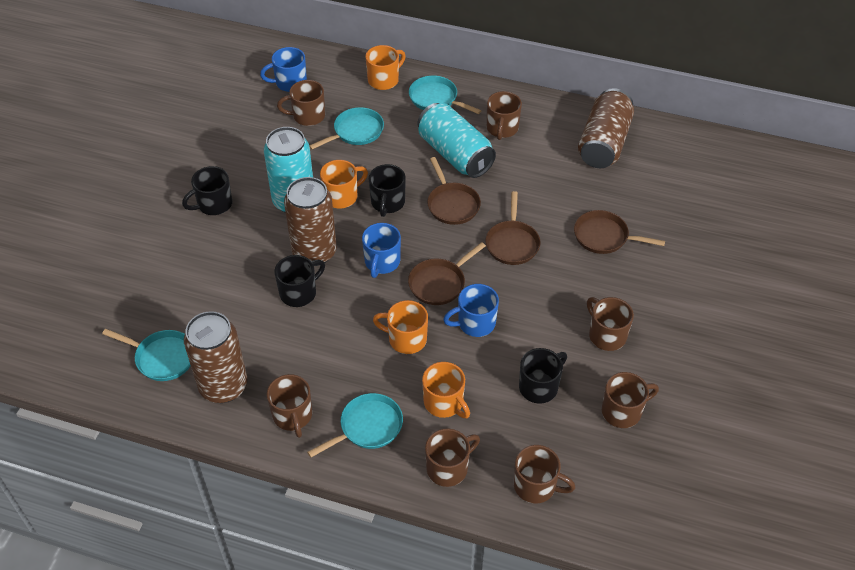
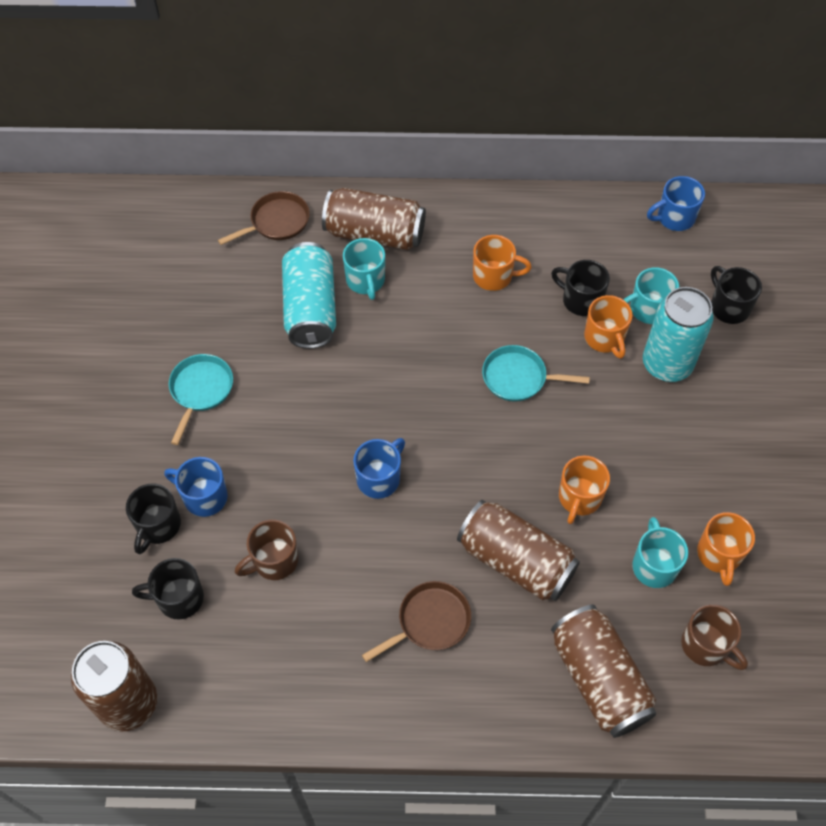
brown can: [184,311,247,403] [284,177,337,266] [578,88,634,168] = 3 -> [71,641,157,731] [322,188,426,250] [457,500,580,601] [551,605,656,738] = 4
brown mug: [267,374,312,438] [277,80,325,126] [425,428,480,487] [487,91,522,140] [514,445,576,504] [587,297,634,351] [602,372,659,428] = 7 -> [234,519,298,580] [681,604,748,670] = 2
brown pan: [408,242,486,305] [427,157,481,225] [485,191,541,265] [574,210,665,254] = 4 -> [218,191,310,245] [362,581,471,662] = 2
turquoise mug: none = 0 -> [343,238,385,300] [623,267,679,324] [632,517,688,588] = 3
turquoise pan: [102,329,191,381] [307,393,403,457] [309,107,384,150] [409,76,481,114] = 4 -> [169,354,233,445] [482,345,590,402] = 2

